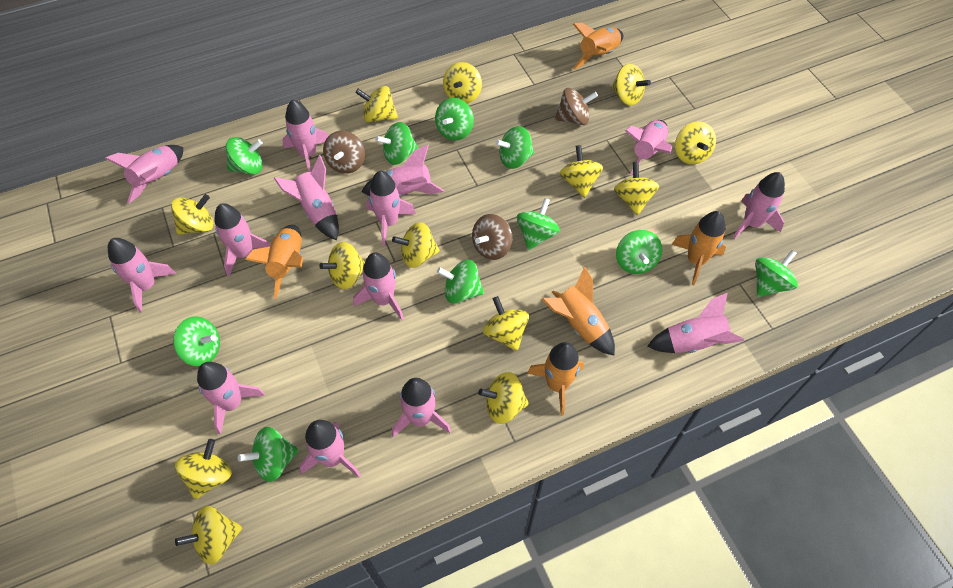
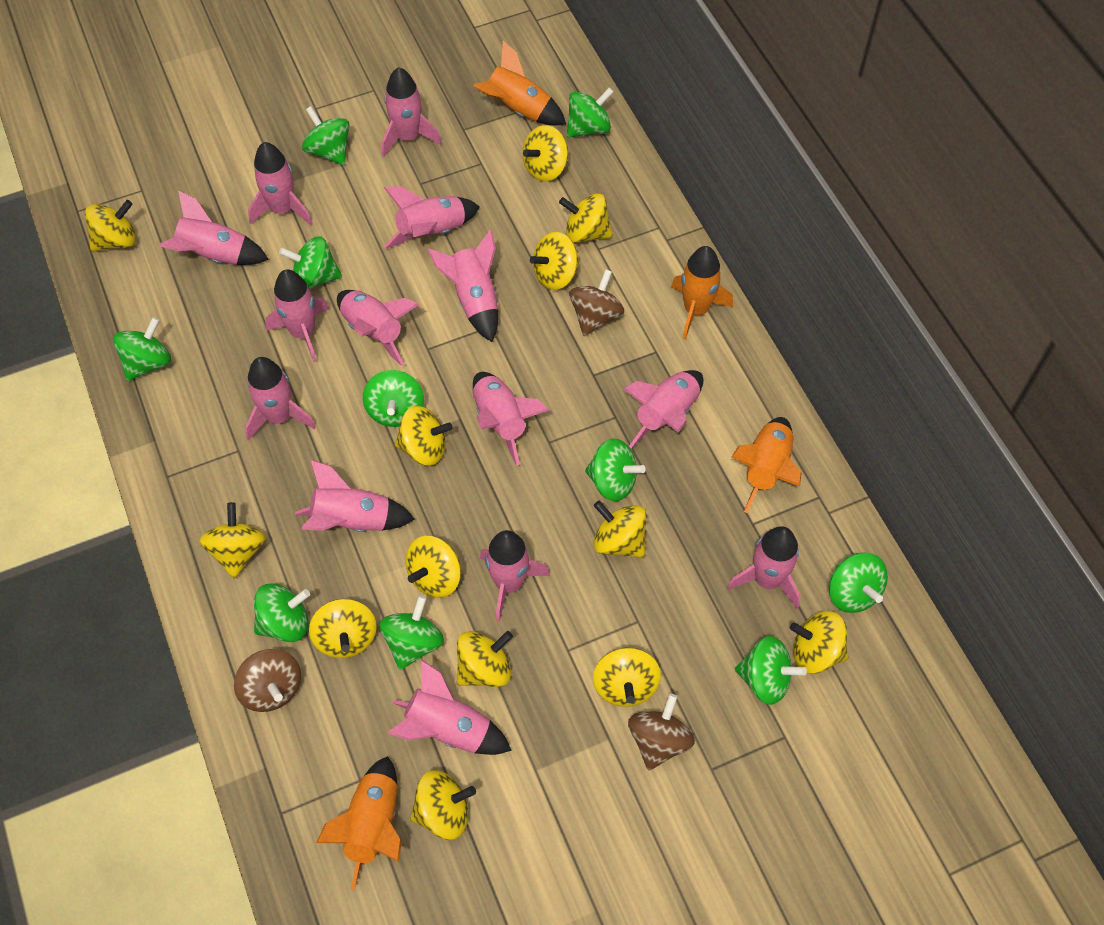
orange rocket: [245,225,303,299] [527,342,584,416] [542,266,615,355] [573,23,623,70] [672,211,726,285] = 5 -> [316,756,402,889] [473,41,566,125] [671,246,733,339] [732,417,801,513] = 4

